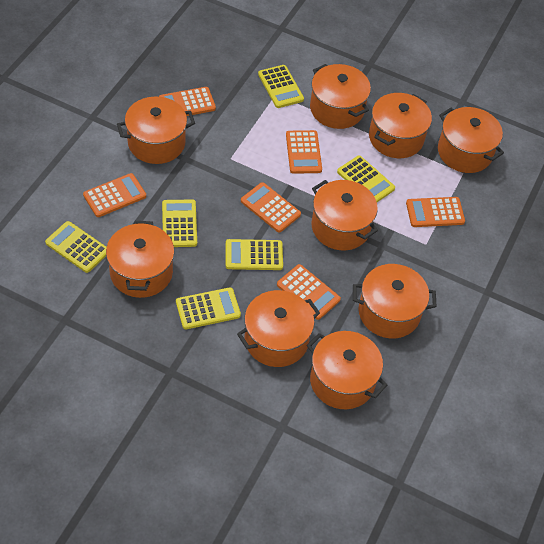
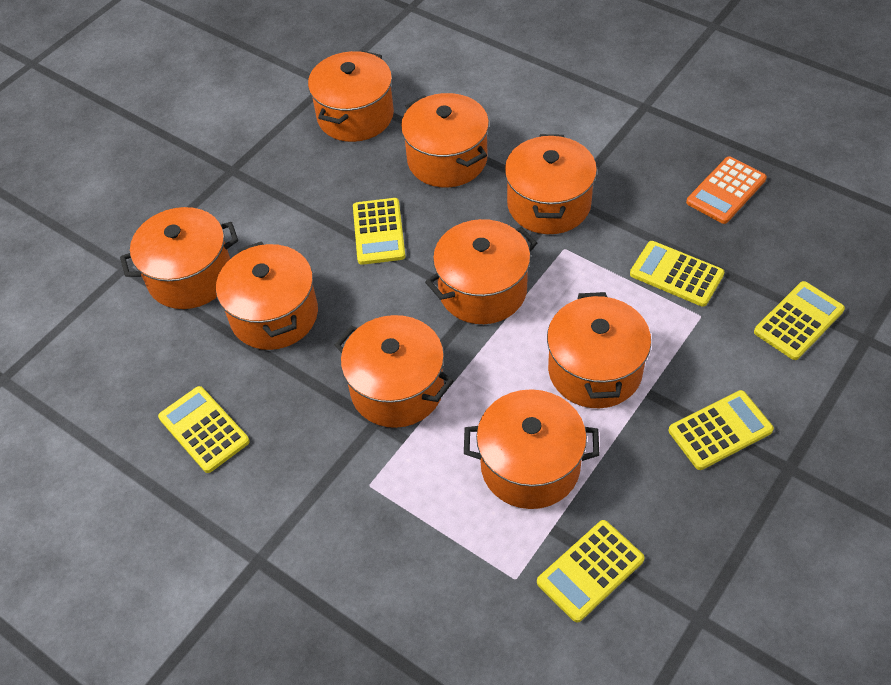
orange calculator: [83,173,146,217] [159,87,216,116] [241,182,301,232] [277,264,341,320] [286,130,322,174] [406,197,465,227] = 6 -> [686,156,767,224] = 1

